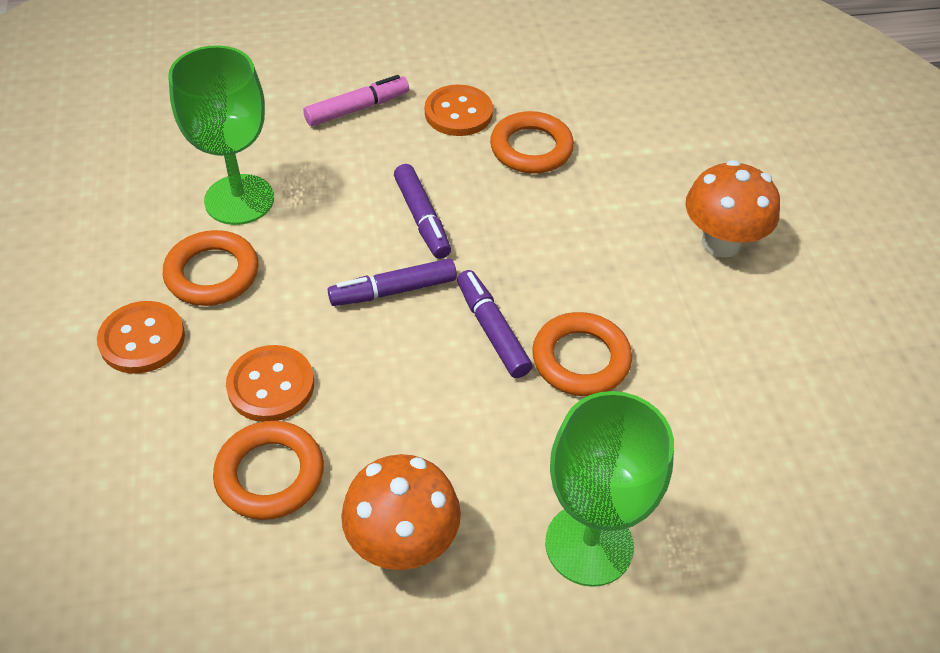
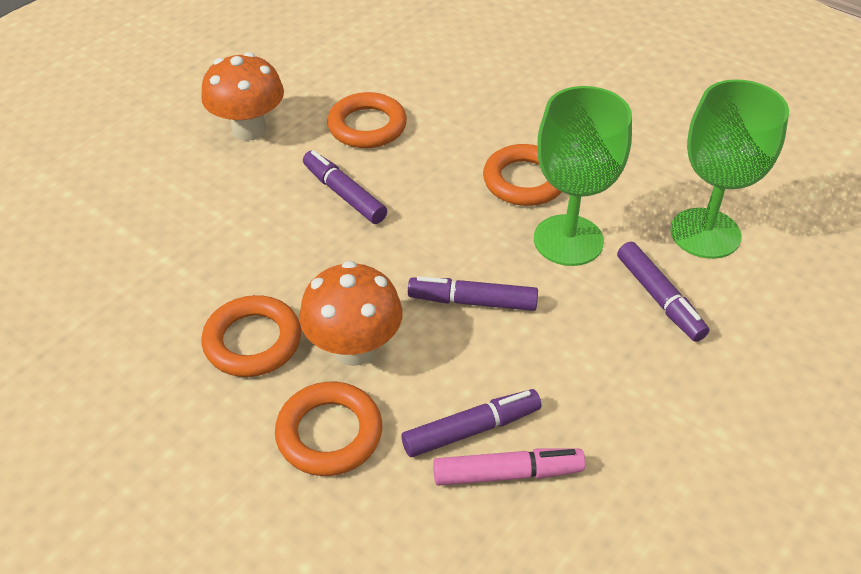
orange button: [97,301,185,374] [226,345,314,422] [425,85,493,136] = 3 -> none = 0
purple marker: [328,258,457,306] [394,164,451,259] [457,270,532,378] = 3 -> [303,150,387,224] [402,389,541,457] [408,276,538,311] [617,242,709,342] = 4

